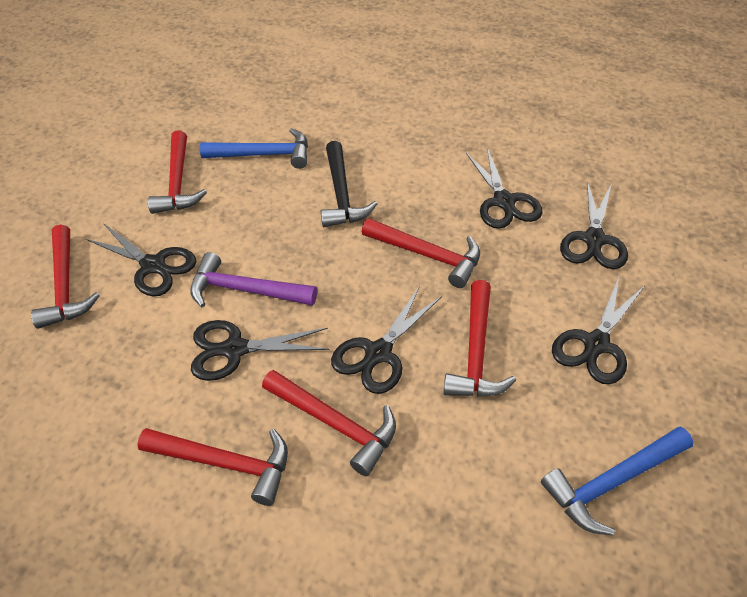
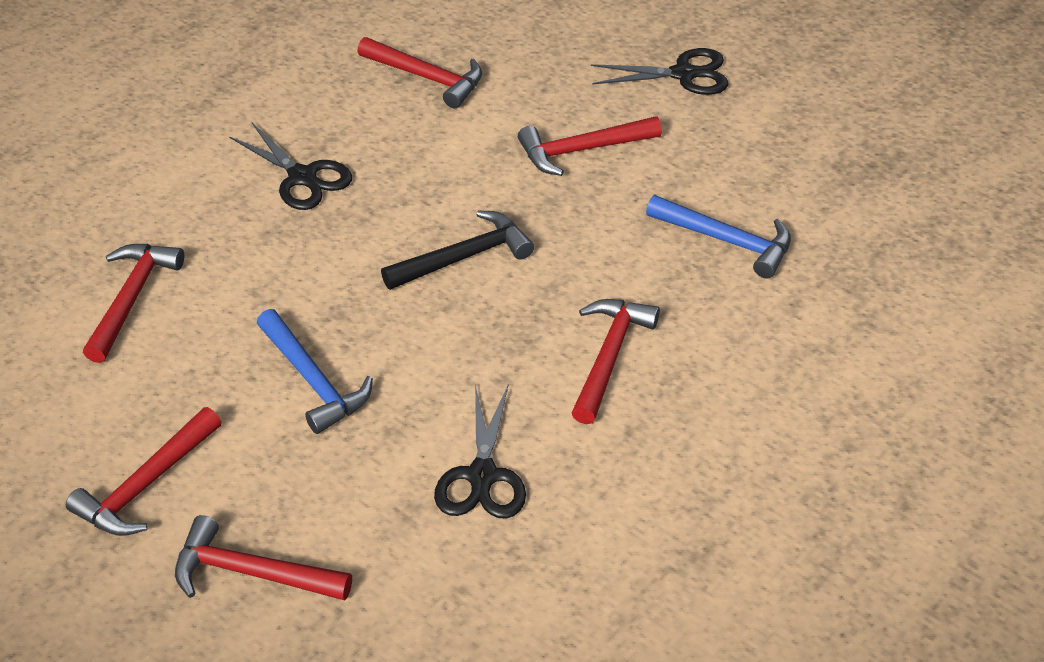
black scissors: [86,223,196,297] [191,320,330,381] [331,286,442,394] [466,147,543,229] [552,277,644,384] [560,180,628,269] = 6 -> [229,123,352,210] [434,385,526,519] [591,48,728,95] = 3
purple hammer: [190,252,317,307] = 1 -> none = 0

